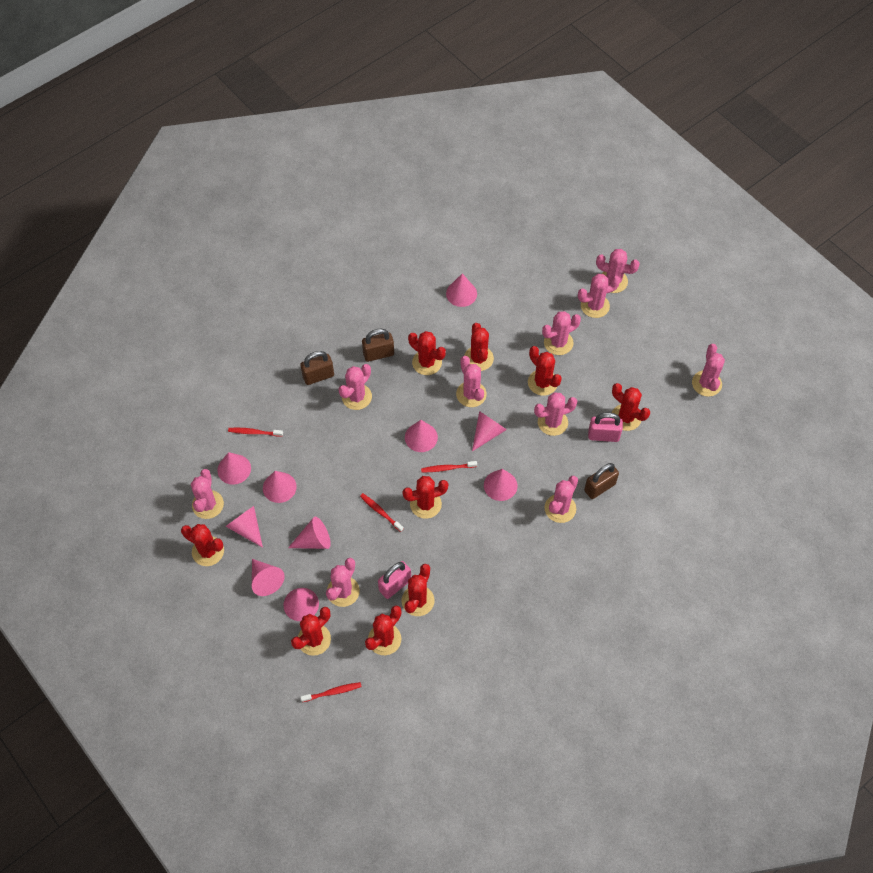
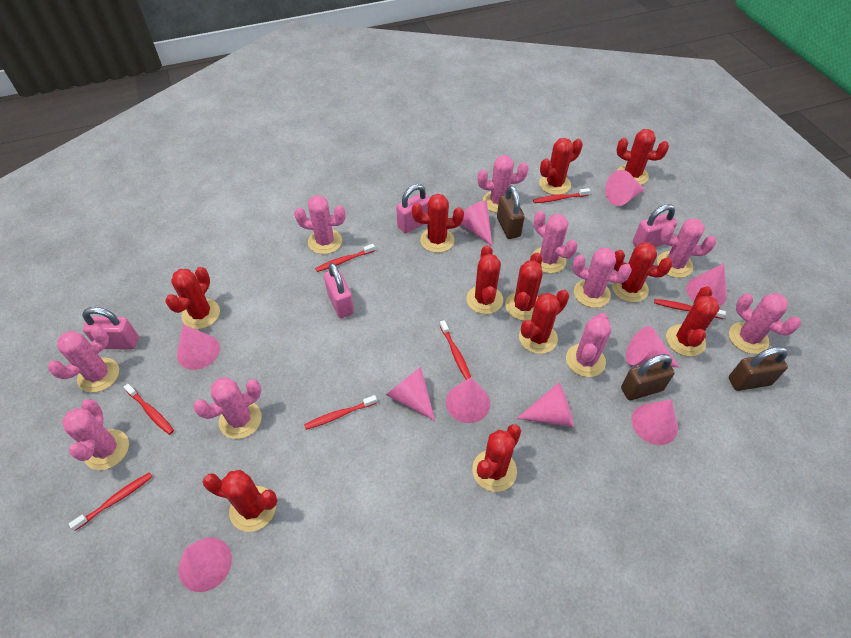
pink padlock: [378,561,411,599] [588,412,623,442] = 2 -> [82,307,139,350] [324,263,354,318] [396,184,430,233] [633,204,677,247] = 4
red cactus: [181,524,224,566] [291,607,331,656] [365,606,401,655] [402,564,434,616] [403,476,448,519] [408,331,446,375] [464,323,494,371] [528,346,562,396] [612,383,650,431] = 9 -> [165,267,220,329] [203,470,278,532] [412,194,464,253] [466,245,503,314] [472,424,521,492] [505,253,543,321] [519,290,569,354] [539,138,583,195] [612,242,673,302] [616,129,669,185] [666,286,720,357] = 11
red toothbrush: [228,428,283,437] [300,682,362,702] [360,493,404,532] [421,461,477,472] = 4 -> [69,472,152,531] [124,384,174,435] [304,395,377,430] [315,244,375,272] [440,320,471,380] [533,188,590,203] [654,299,726,319] = 7

